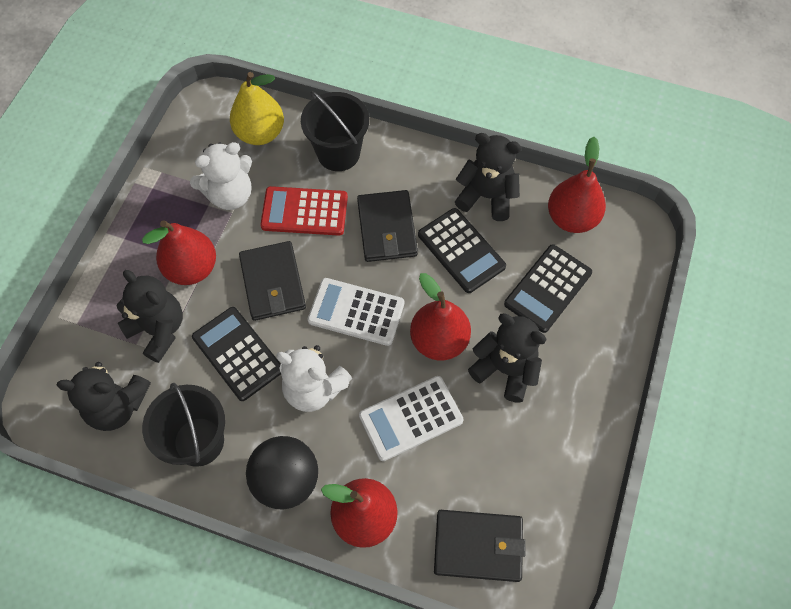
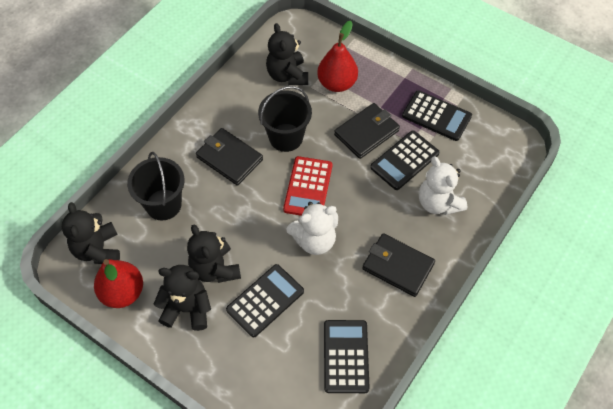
black ball: [246,436,318,509] = 1 -> none = 0
black calculator: [192,307,281,401] [418,208,506,293] [504,244,592,333] = 3 -> [226,264,304,337] [324,320,370,393] [370,131,439,190] [402,90,472,141] = 4
red pear: [142,220,216,285] [321,478,398,548] [410,273,471,360] [548,137,606,233] = 4 -> [94,259,143,308] [317,21,358,92] = 2
white calculator: [308,278,404,346] [359,376,463,461] = 2 -> none = 0
yellow pear: [230,72,284,145] = 1 -> none = 0

